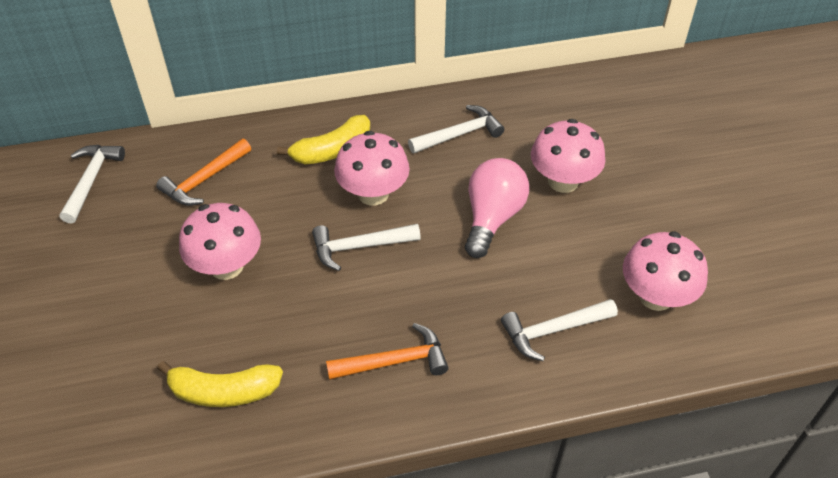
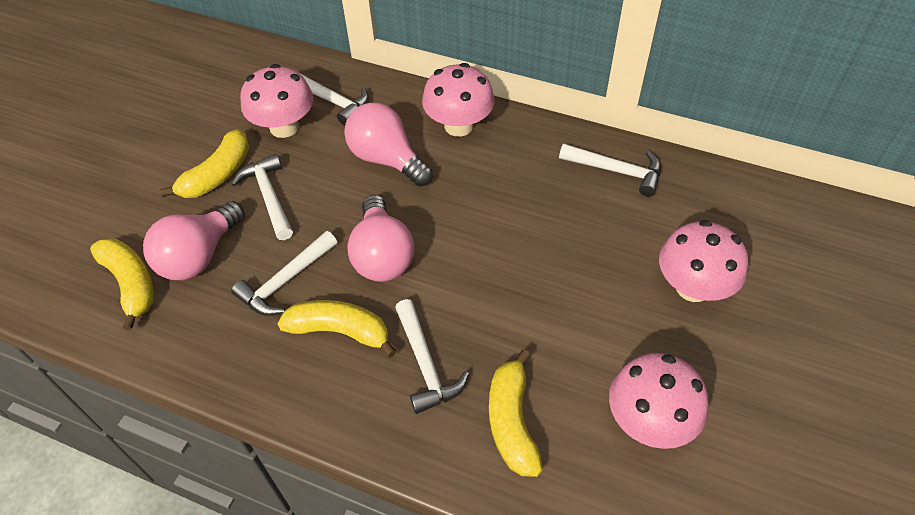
orange hammer: [156,138,251,206] [326,323,449,380] = 2 -> none = 0
pink light bulb: [465,158,529,258] = 1 -> [143,201,245,280] [344,102,433,187] [347,195,414,282] = 3
white hammer: [59,145,125,224] [312,224,421,271] [408,105,504,153] [501,299,618,361] = 4 -> [231,231,337,316] [232,154,293,240] [296,71,369,125] [395,299,469,414] [559,144,661,197] = 5
yellow banana: [157,361,283,407] [277,115,370,164] = 2 -> [90,238,154,331] [160,129,249,198] [277,300,396,358] [489,349,543,477] = 4

